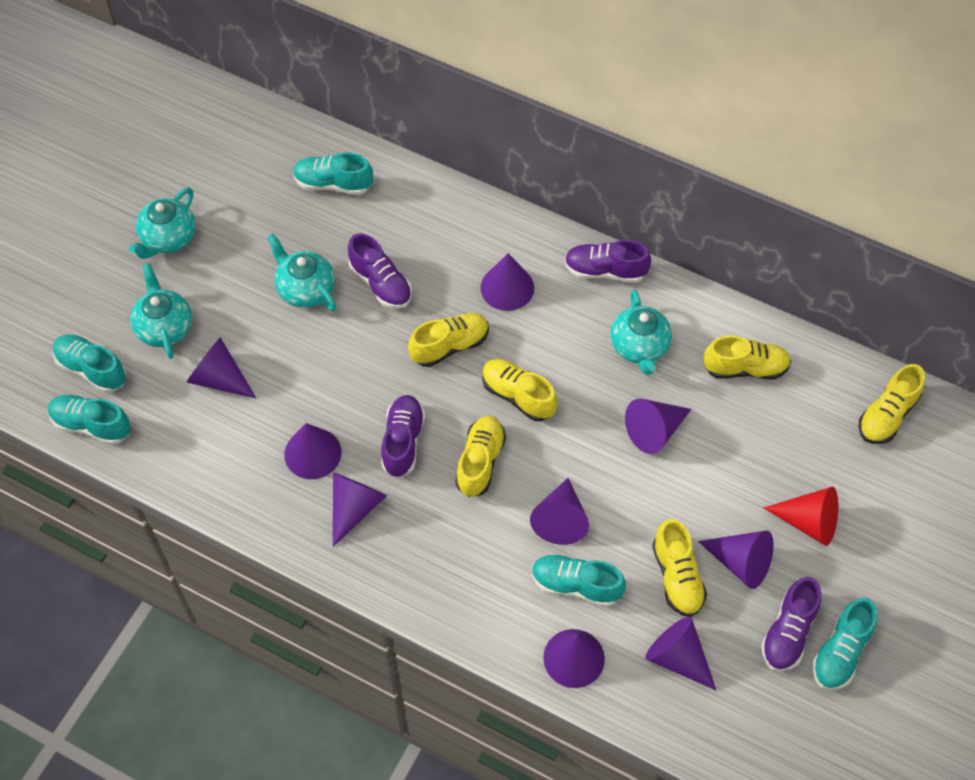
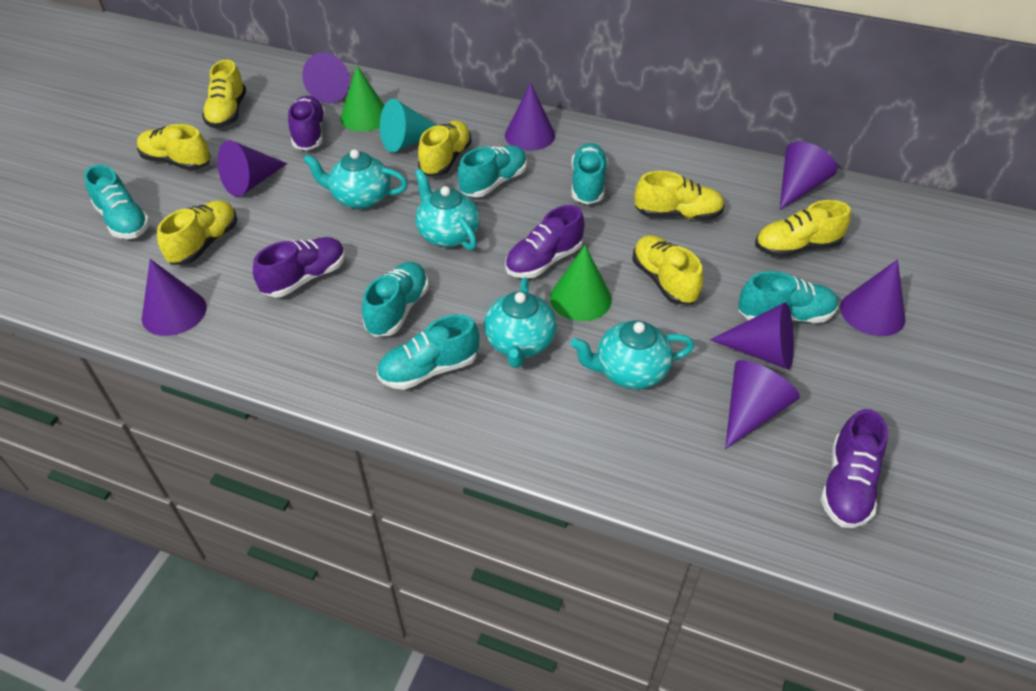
green cone: none = 0 -> [340,66,384,132] [550,245,612,321] = 2
purple cone: [186,337,256,398] [284,423,342,479] [333,472,387,547] [481,253,534,311] [530,478,589,545] [543,629,605,688] [625,399,691,454] [645,616,716,690] [698,530,774,589] = 9 -> [142,259,207,336] [217,140,287,197] [302,52,350,103] [505,83,555,151] [710,302,794,370] [725,360,800,449] [779,141,837,210] [840,259,905,336] = 8
red cone: [764,487,838,546] = 1 -> none = 0
turquoise cone: none = 0 -> [380,99,436,153] = 1
turquoise shoe: [48,395,131,445] [53,335,126,393] [293,152,373,195] [532,554,626,607] [812,598,878,690] = 5 -> [84,165,150,239] [362,262,429,337] [377,314,479,390] [458,145,527,197] [571,143,608,205] [738,271,838,323] = 6
yellow shoe: [408,313,489,367] [455,416,506,497] [482,359,557,421] [652,519,707,617] [703,335,791,379] [859,364,925,444] = 6 -> [137,124,211,170] [157,200,237,265] [202,60,246,128] [418,121,472,176] [632,235,703,305] [634,171,725,220] [755,200,851,258] = 7

